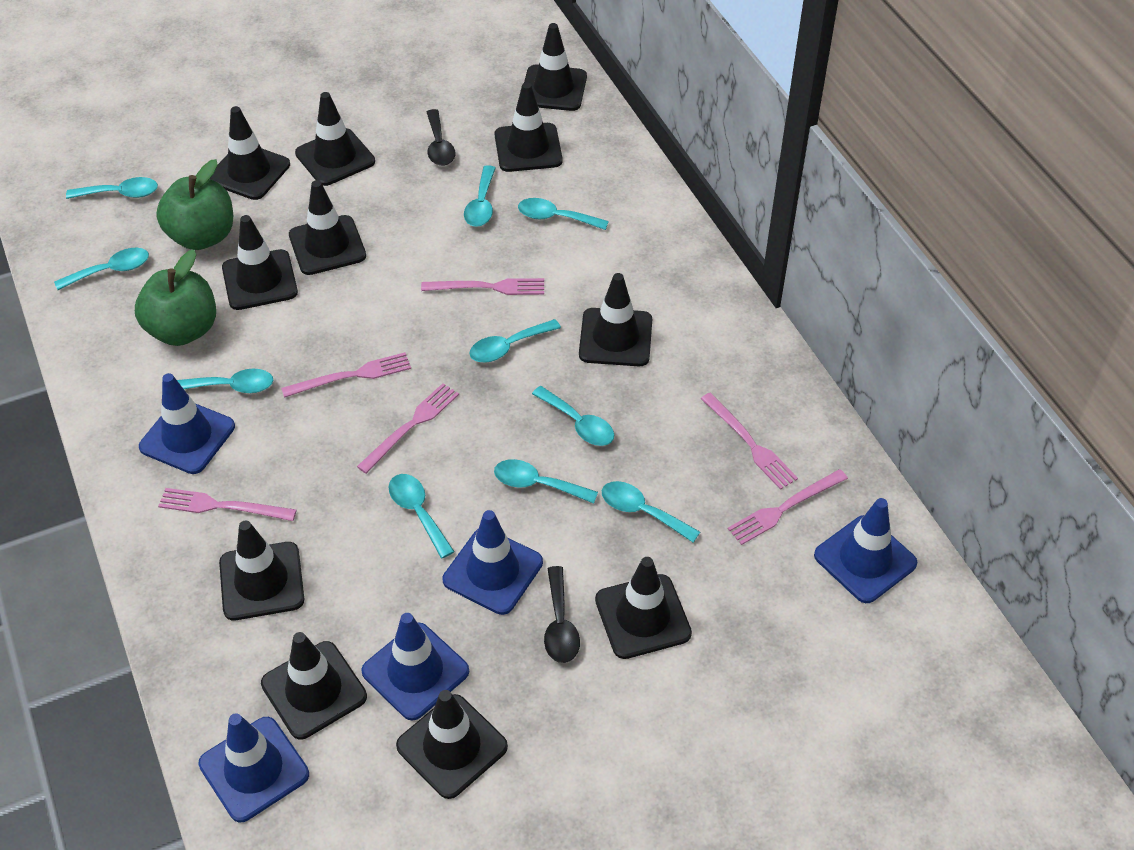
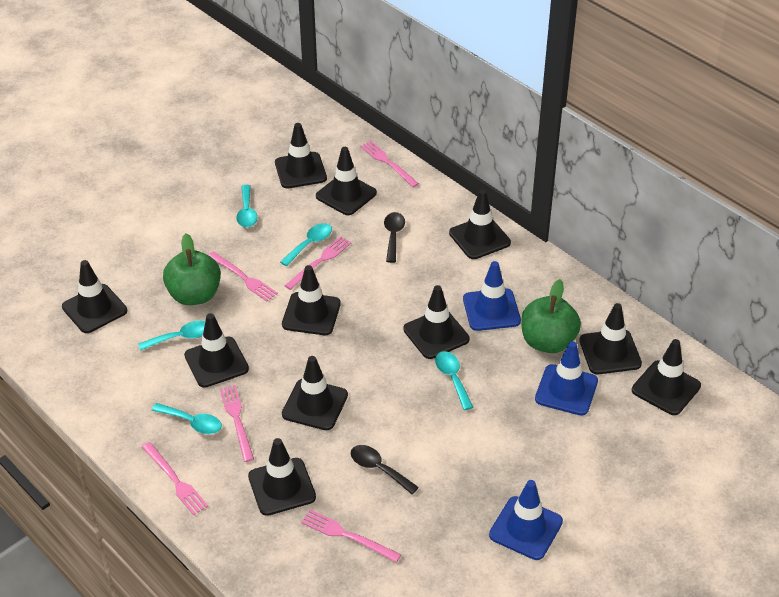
blue traffic cone: [139,373,235,474] [198,713,309,822] [361,613,469,721] [443,510,543,615] [814,498,917,603] = 5 -> [463,261,521,331] [489,480,563,560] [535,341,598,416] = 3
turquoise spoon: [54,248,149,290] [66,177,158,199] [177,369,273,393] [388,474,455,558] [464,165,496,227] [469,319,561,363] [494,459,598,504] [518,198,609,230] [532,386,614,446] [602,481,700,543] = 10 -> [138,321,205,350] [151,403,222,434] [236,185,257,228] [280,223,332,266] [435,351,473,410] = 5

